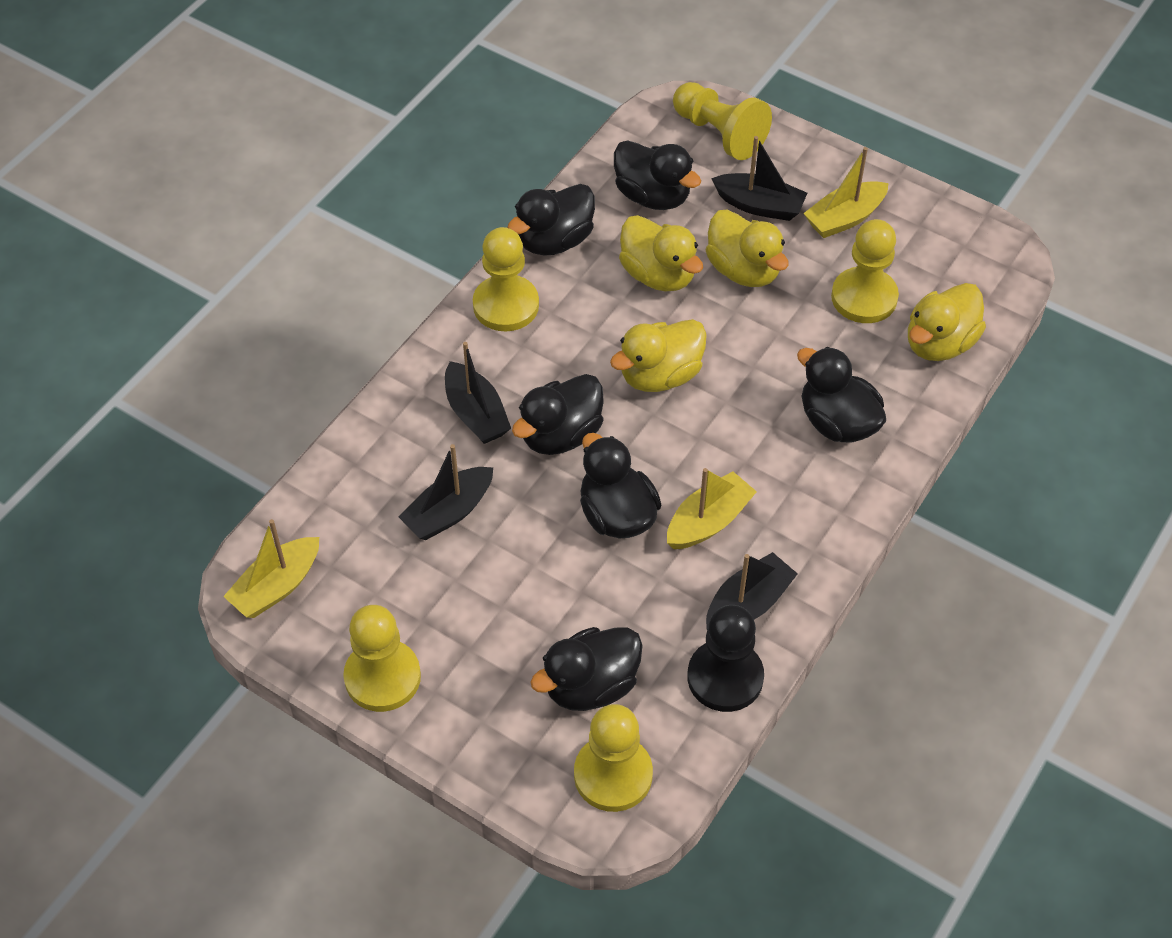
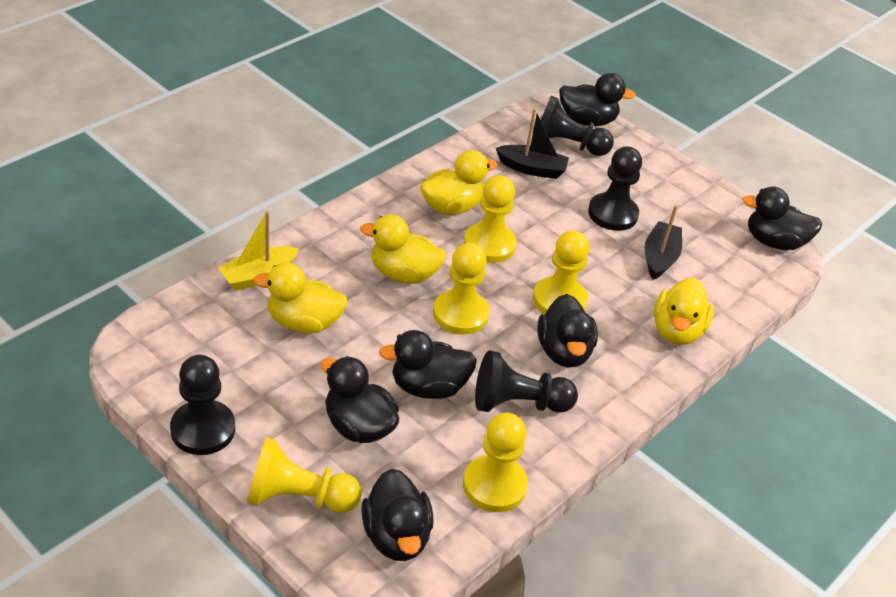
black boat: [399,444,493,540] [445,342,511,444] [706,552,798,630] [711,136,807,221] = 4 -> [496,109,569,179] [645,205,682,280] = 2
black pawn: [687,605,764,712] = 1 -> [170,355,235,455] [475,350,578,413] [541,96,614,156] [588,146,642,231] = 4
yellow boat: [223,519,319,618] [667,468,757,549] [803,147,889,238] = 3 -> [218,211,299,291] = 1

